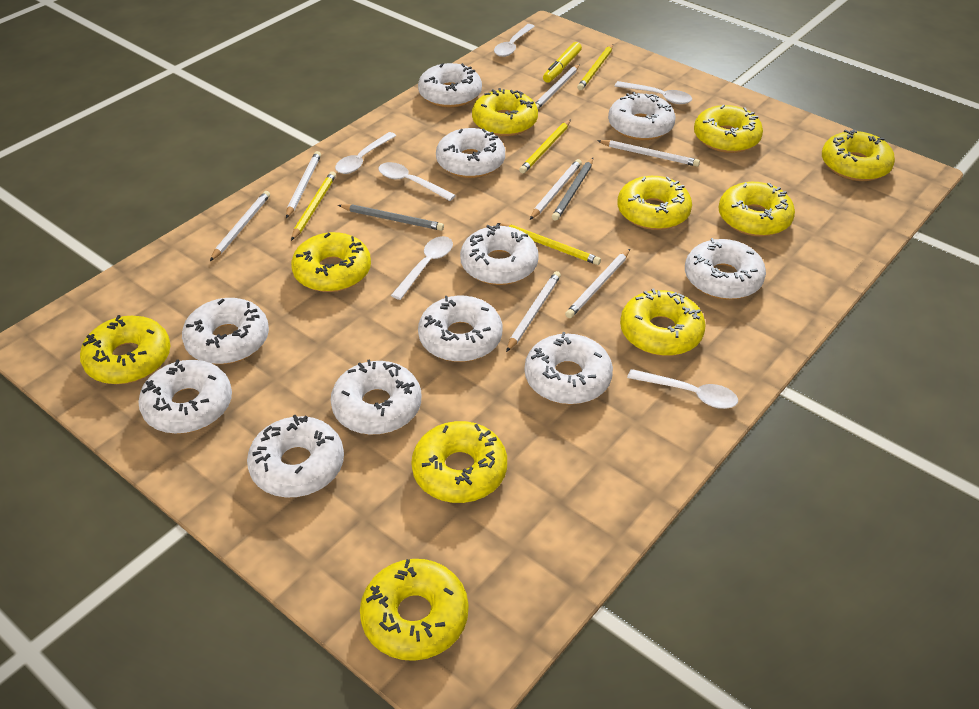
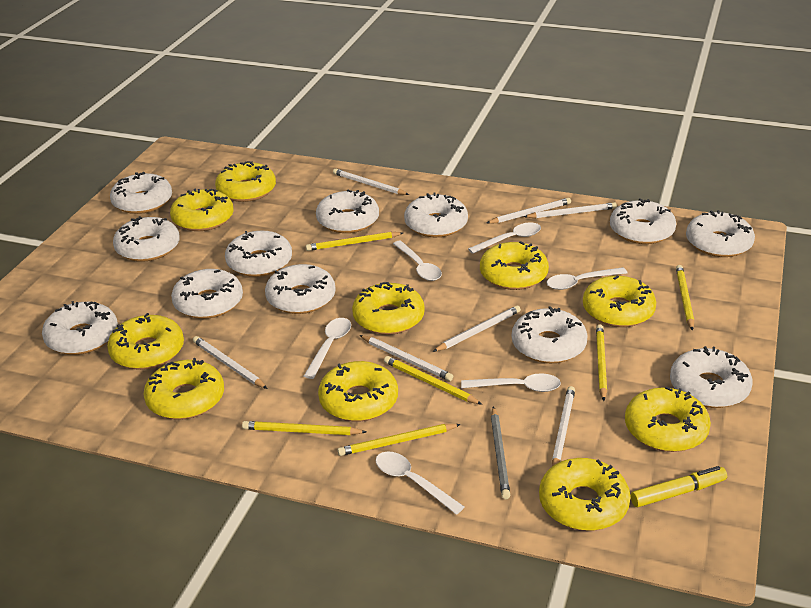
grey pencil: [338,204,444,231] [552,158,593,221] = 2 -> [491,406,511,499] = 1
white donut: [138,359,232,434] [182,298,269,364] [247,415,344,497] [331,360,421,435] [418,63,482,107] [418,296,502,362] [436,128,505,178] [460,224,539,285] [525,332,613,404] [608,92,676,140] [685,238,766,300] = 11 -> [42,301,118,355] [110,172,172,214] [113,216,180,262] [171,269,243,319] [225,230,292,277] [265,264,336,314] [316,190,379,233] [404,193,468,237] [512,306,588,363] [610,198,676,244] [670,346,752,408] [686,210,755,257] = 12
yellow pencil: [291,171,336,241] [497,223,601,265] [519,119,571,173] [577,44,613,90] = 4 -> [242,421,366,435] [306,232,403,251] [337,424,461,456] [384,356,482,405] [596,325,607,401] [676,265,694,331] = 6

